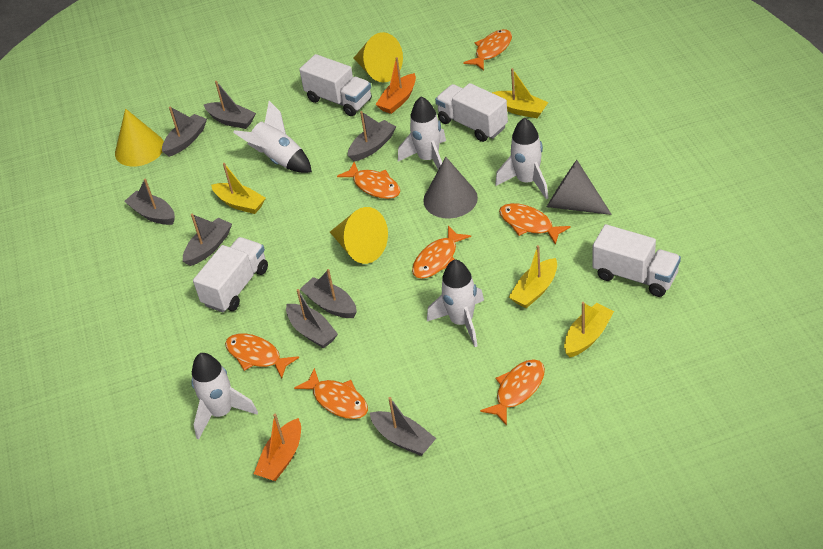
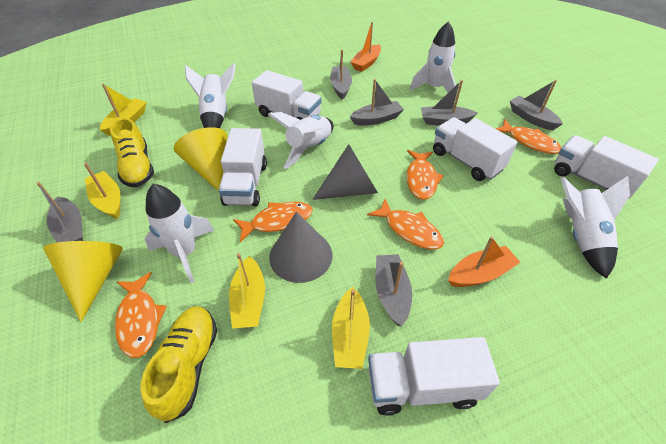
grey boat: [124,178,175,225] [162,106,207,157] [183,213,232,266] [204,81,256,129] [286,289,338,348] [300,269,357,318] [348,111,396,161] [370,397,436,456] = 8 -> [36,182,83,242] [330,50,352,100] [350,79,404,126] [376,254,412,326] [421,80,477,126] [510,80,563,130] = 6
orange fish: [225,333,299,378] [294,368,368,419] [337,162,400,199] [412,226,471,279] [463,29,512,71] [480,359,545,426] [499,203,571,245] = 7 -> [115,272,167,358] [233,202,313,242] [367,199,444,250] [406,150,444,200] [496,119,562,154] = 5
white truck: [193,237,268,312] [299,54,372,116] [435,83,508,142] [593,224,681,297] = 4 -> [219,128,267,206] [252,70,322,120] [368,337,500,416] [433,117,517,181] [554,135,659,198] = 5
yellow cone: [115,109,164,167] [330,207,388,264] [354,32,403,82] = 3 -> [43,241,123,322] [174,127,227,191] = 2
yellow shoe: none = 0 -> [110,118,154,187] [141,306,217,423] = 2

